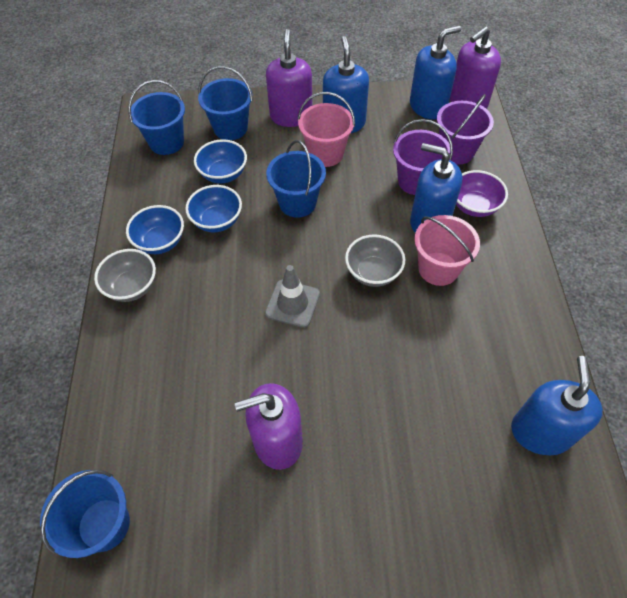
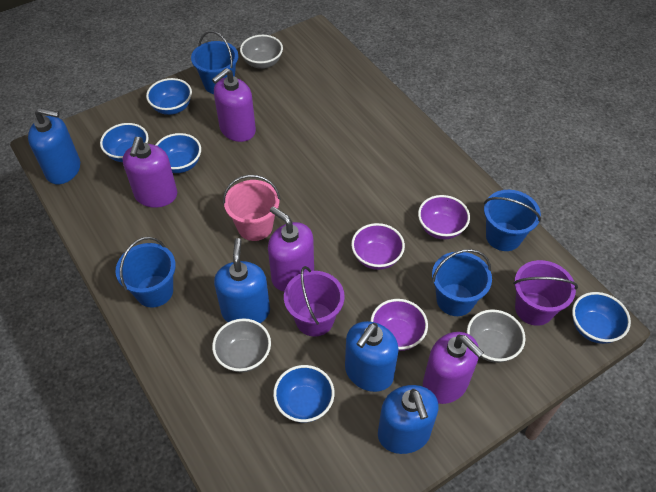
blue bowl: [126,205,184,254] [185,185,242,232] [194,139,247,183] = 3 -> [100,123,149,162] [146,78,192,115] [156,133,201,173] [273,365,335,423] [572,292,631,344] = 5
grey bowl: [94,249,156,302] [345,234,405,287] = 2 -> [212,319,271,372] [240,35,283,69] [467,309,526,363] = 3
grey traffic cone: [265,265,320,328] = 1 -> none = 0
pink bucket: [298,92,355,167] [414,215,480,286] = 2 -> [223,175,281,241] = 1
purple bowl: [456,170,508,217] = 1 -> [351,223,405,270] [370,299,428,351] [418,195,470,239] = 3
purple soap dispenser: [235,383,303,470] [266,29,312,127] [450,26,501,109] = 3 -> [123,137,177,208] [212,68,256,142] [268,206,314,292] [423,332,484,404] = 4

